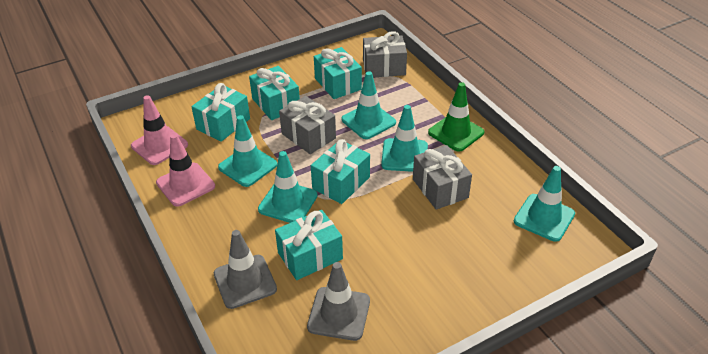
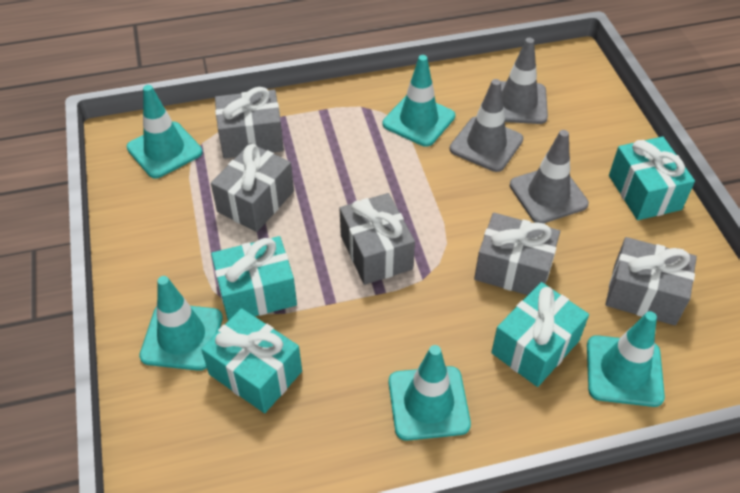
green traffic cone: [428,82,484,152] = 1 -> none = 0
grey gift: [279,96,336,154] [363,31,407,78] [413,145,472,210] = 3 -> [211,143,294,232] [215,87,284,158] [340,193,415,285] [474,213,560,295] [605,237,697,325] = 5
grey traffic cone: [214,230,277,309] [307,262,370,341] = 2 -> [450,79,523,172] [500,38,548,124] [510,130,589,223] = 3
pink traffic cone: [131,95,188,165] [156,134,215,207] = 2 -> none = 0
turquoise gift: [191,83,250,142] [249,66,300,120] [275,210,343,280] [311,139,370,204] [314,47,362,99] = 5 -> [201,308,302,413] [211,236,297,321] [491,282,589,387] [609,136,695,220] = 4

